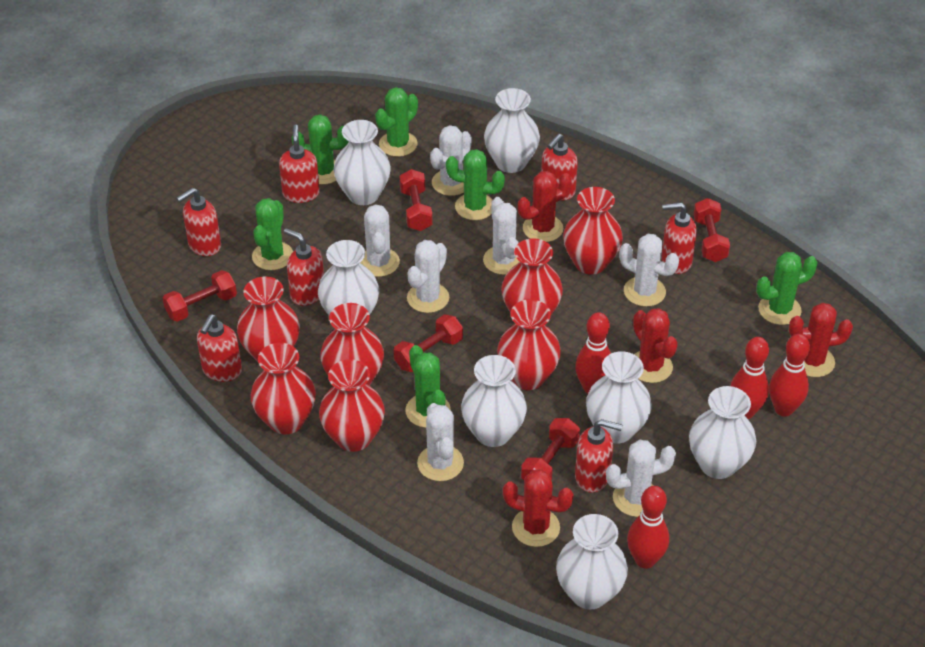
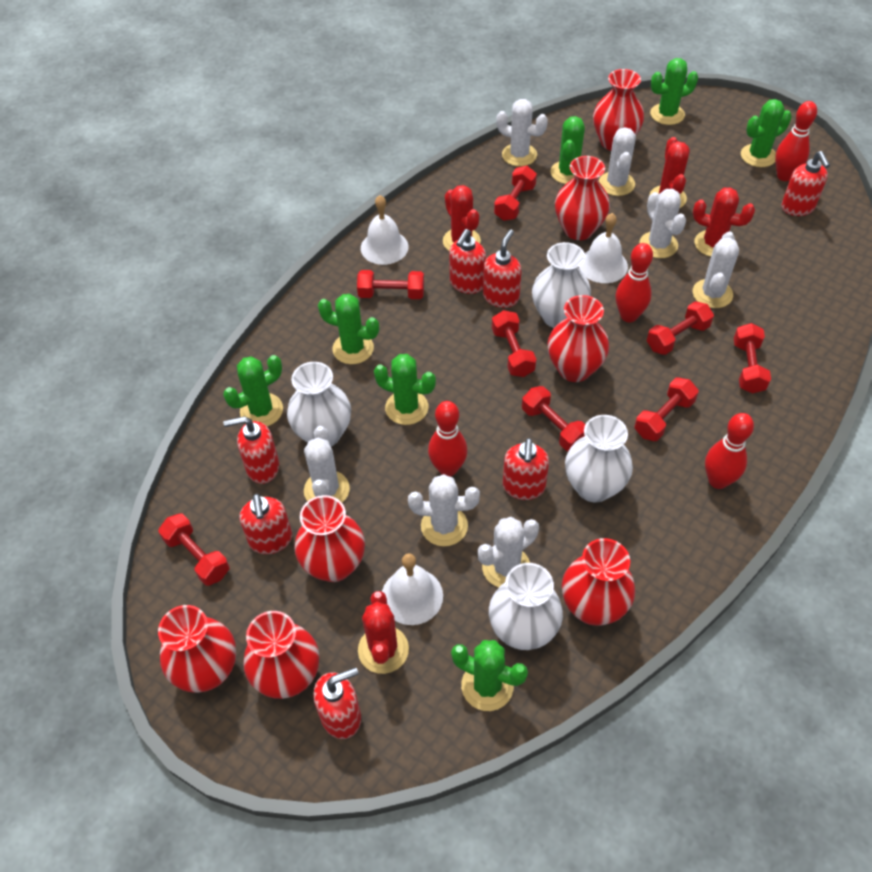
green cactus: [252,198,293,270] [292,114,348,185] [375,87,418,157] [406,345,451,428] [446,149,505,220] [756,252,818,325] = 6 -> [223,355,283,426] [318,294,379,364] [374,354,436,425] [451,640,528,711] [550,116,585,184] [650,58,698,125] [741,99,792,167] = 7
red dumbbell: [163,270,237,322] [394,314,463,372] [400,169,433,231] [521,418,580,480] [694,198,730,262] = 5 -> [158,513,229,586] [357,270,424,299] [492,310,536,377] [494,166,537,221] [522,386,585,451] [635,378,699,441] [647,301,714,355] [734,323,771,394] = 8
white bell: none = 0 -> [361,195,408,265] [382,553,443,625] [579,213,628,283] = 3
white vase: [318,240,379,316] [334,120,391,205] [461,355,527,447] [484,88,540,173] [556,514,628,609] [586,351,652,444] [689,386,756,479] = 7 -> [287,362,351,447] [489,563,563,650] [532,242,591,328] [565,415,633,502] = 4

